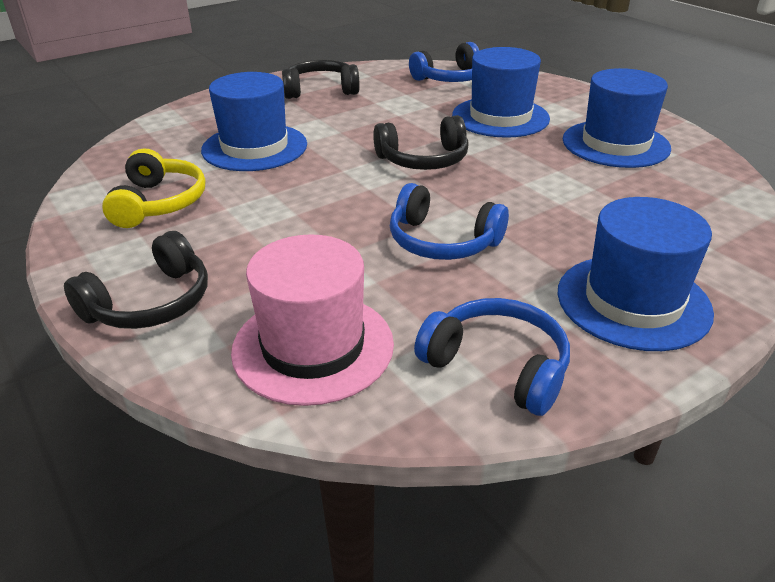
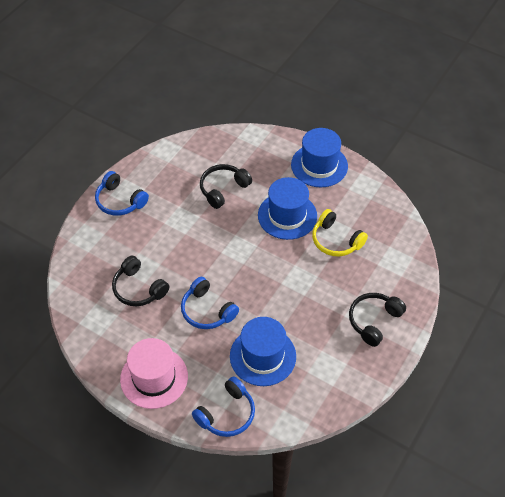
blue hat: [201,72,307,171] [452,47,550,138] [558,197,714,351] [563,68,671,168] = 4 -> [230,317,296,386] [258,177,317,240] [291,128,348,187] = 3

